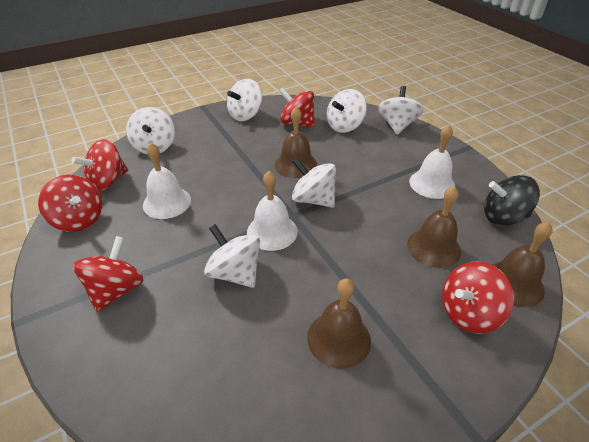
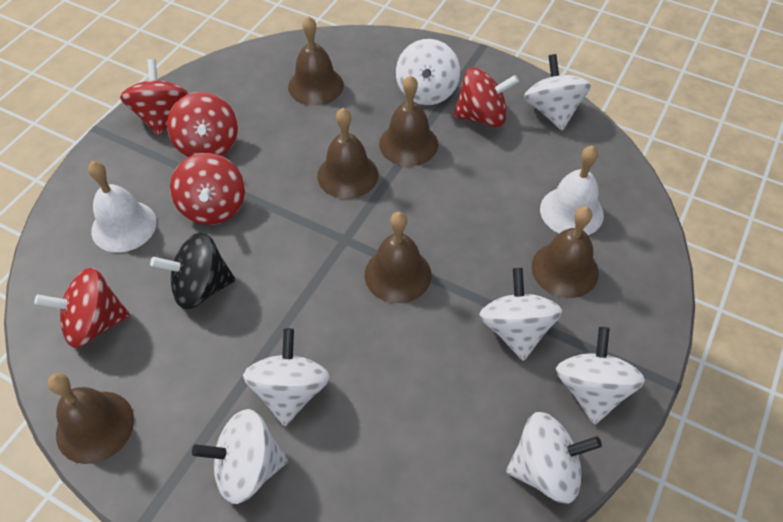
brown bell: [275,107,317,178] [307,278,371,369] [407,186,461,268] [492,222,553,307] = 4 -> [48,373,134,464] [288,16,344,106] [317,108,378,199] [365,212,432,303] [379,75,438,166] [531,206,599,298] = 6
white bell: [143,143,191,219] [247,171,298,251] [409,125,456,199] = 3 -> [88,161,157,253] [540,146,604,235] = 2
white spinning top: [126,107,175,154] [204,224,260,288] [227,79,262,121] [292,158,336,208] [327,89,367,133] [378,86,423,135] = 6 -> [192,409,288,504] [243,328,330,426] [396,39,460,105] [479,268,562,361] [506,412,602,504] [524,54,591,130] [556,327,645,425] = 7

